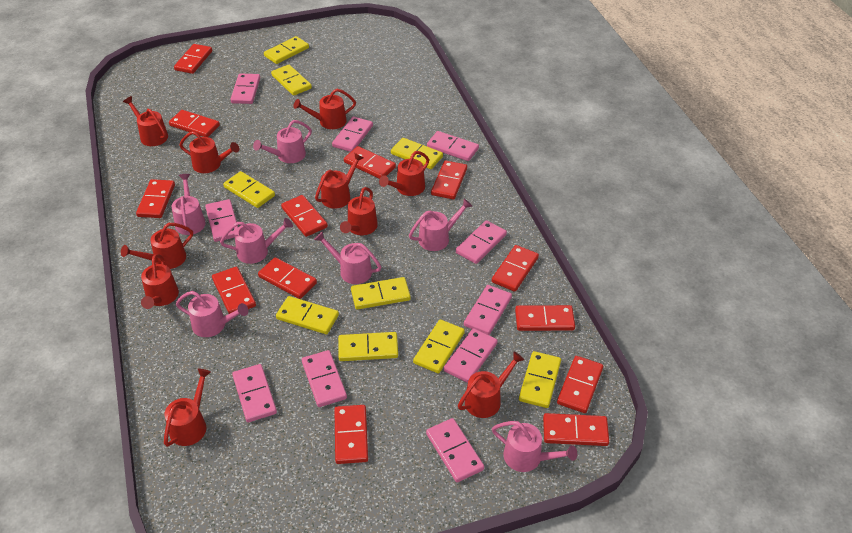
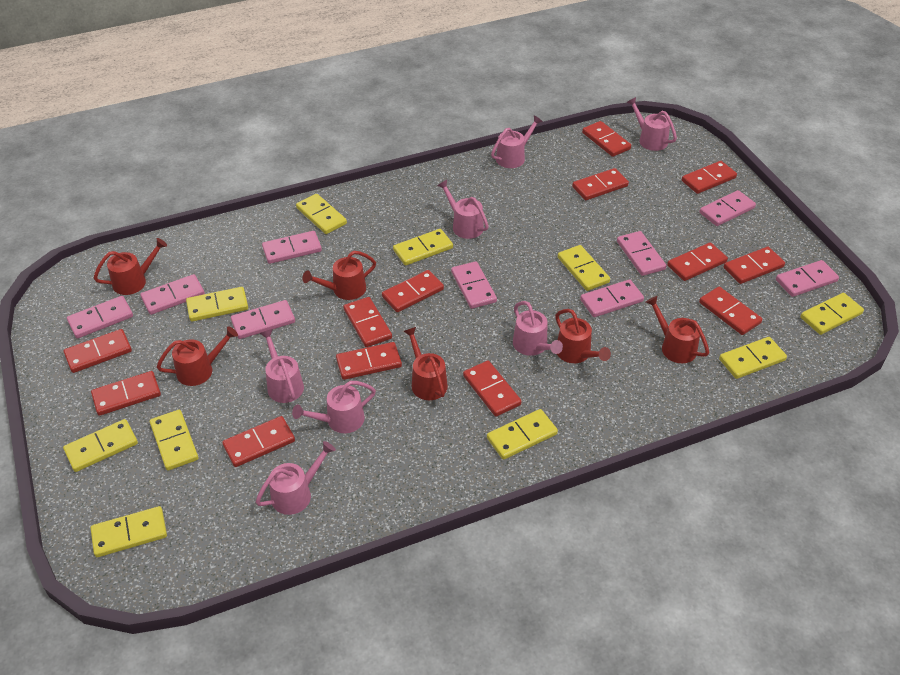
pink domino: [205,199,238,242] [230,74,260,104] [232,364,277,422] [302,350,347,407] [332,117,373,152] [426,418,484,482] [427,131,479,161] [444,328,498,383] [456,220,507,264] [464,285,512,335] = 10 -> [67,296,133,339] [140,274,205,315] [231,300,295,339] [262,231,322,264] [451,261,497,309] [580,279,644,317] [617,231,666,276] [699,190,756,226] [776,260,839,297] = 9
red watering can: [121,223,193,269] [123,96,168,146] [141,254,179,309] [164,368,211,447] [179,131,239,173] [293,89,356,129] [315,153,363,209] [340,187,378,235] [379,151,429,196] [458,352,524,418] = 10 -> [94,238,167,295] [157,326,238,386] [302,251,376,300] [403,327,448,400] [555,309,611,363] [646,296,709,363] = 6
yellow domino: [223,171,275,208] [264,36,309,64] [271,65,312,96] [276,296,339,334] [338,332,398,361] [351,277,411,310] [391,138,443,169] [413,320,465,373] [519,351,561,408] = 9 -> [63,419,138,472] [91,506,167,557] [150,410,198,471] [186,287,248,322] [296,194,347,234] [393,229,453,266] [487,409,558,460] [558,245,610,291] [719,337,787,379] [800,293,864,335] = 10

